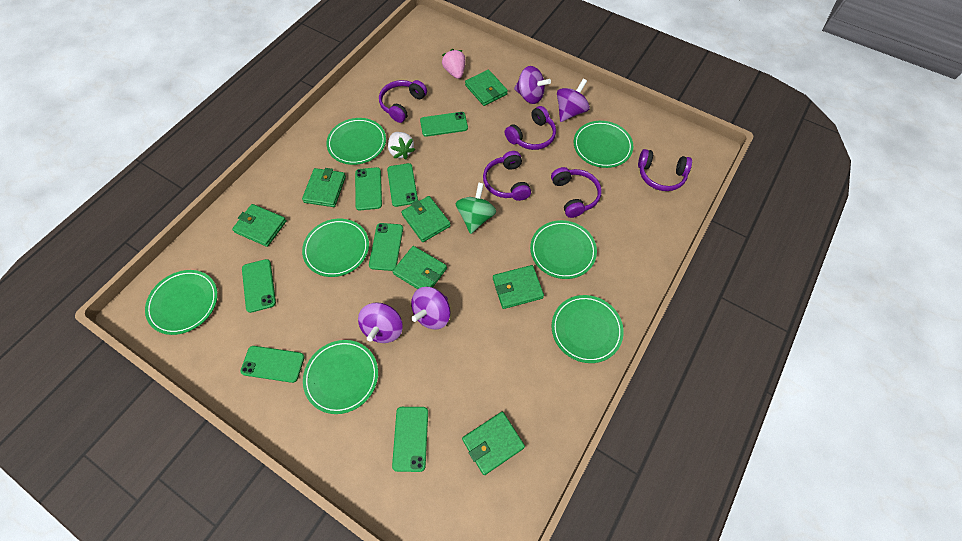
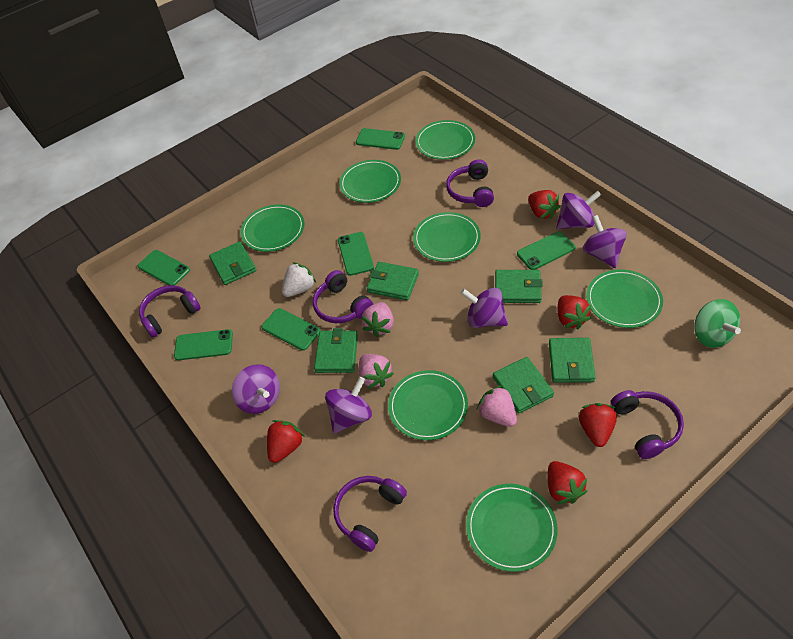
green phone: [240,346,305,383] [242,259,276,313] [355,167,382,210] [369,223,403,271] [387,163,418,207] [392,407,428,472] [420,112,468,137] = 7 -> [138,250,190,286] [174,329,233,360] [261,308,320,351] [338,232,374,276] [356,128,405,150] [517,231,576,270] = 6
green wallet: [232,204,287,247] [302,168,346,207] [393,246,447,289] [401,196,451,242] [462,412,525,475] [465,70,508,106] [493,265,544,309] = 7 -> [209,241,256,285] [314,328,358,373] [367,262,419,300] [493,357,554,414] [495,270,543,303] [549,338,596,383] = 6
pink strawberry: [442,49,466,79] = 1 -> [359,354,394,389] [361,302,394,337] [477,385,517,427] = 3
purple spinning top: [358,302,403,343] [411,287,451,330] [514,66,551,104] [557,79,590,122] = 4 -> [232,364,280,414] [325,377,372,434] [461,288,508,328] [556,191,601,229] [583,215,627,268] = 5
red strawberry: none = 0 -> [267,420,305,463] [528,190,560,219] [548,461,587,504] [557,295,591,329] [579,403,617,447] = 5

